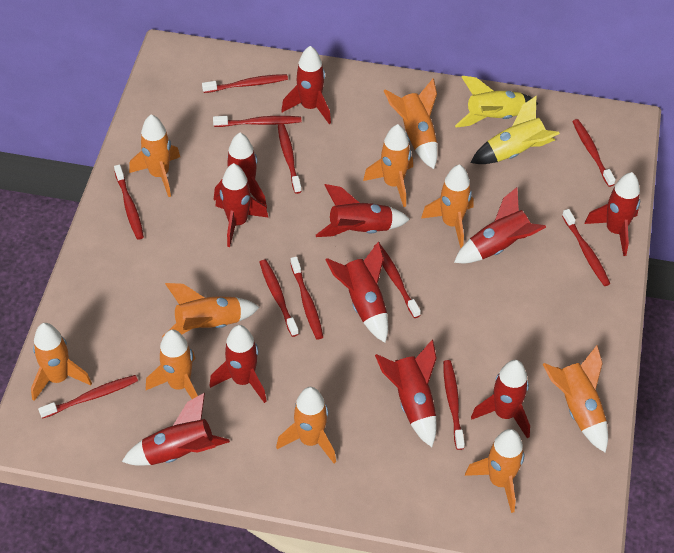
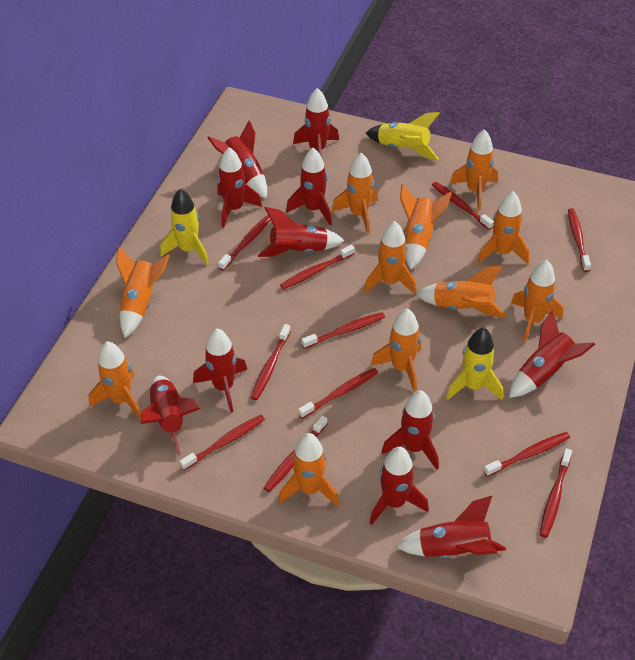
orange rocket: [31,323,92,401] [129,114,180,197] [146,330,198,399] [162,283,260,337] [276,387,336,463] [363,124,413,207] [384,78,438,169] [421,164,474,248] [465,429,524,513] [543,345,608,453] = 10 -> [89,341,141,420] [116,247,170,338] [278,433,339,507] [332,153,378,234] [364,221,417,295] [371,308,421,392] [400,184,452,270] [416,265,506,317] [450,129,498,211] [478,191,529,264] [511,260,563,343] = 11
yellow rocket: [455,76,538,128] [470,96,560,164] = 2 -> [160,189,209,265] [366,112,440,160] [446,327,503,400] = 3

